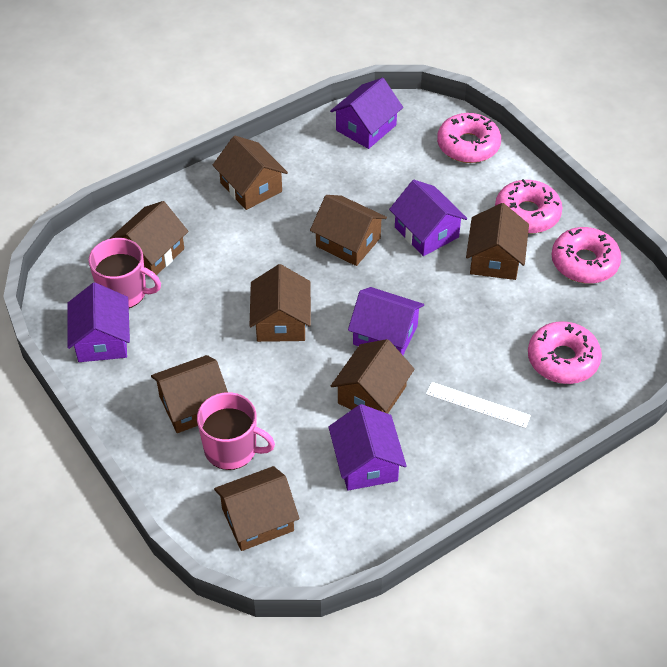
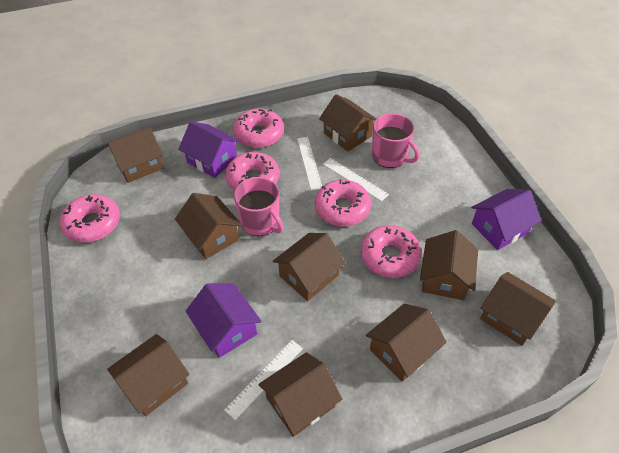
brown house: [109,201,188,275] [151,355,228,433] [213,136,288,210] [214,466,299,551] [250,264,311,342] [310,195,387,266] [331,339,415,414] [466,203,529,280] = 8 -> [106,127,163,183] [107,334,189,416] [175,193,242,259] [258,352,342,437] [273,233,345,301] [319,94,376,152] [366,303,447,382] [420,230,478,300] [480,272,556,346] = 9
pink donut: [437,113,501,163] [495,179,562,233] [528,321,602,384] [551,227,621,284] = 4 -> [60,194,120,243] [225,152,280,191] [234,108,284,148] [315,179,371,227] [361,225,421,278] = 5
purple house: [67,282,130,362] [329,404,407,491] [330,78,403,149] [348,287,424,355] [389,180,468,256] = 5 -> [178,121,240,178] [186,283,261,358] [471,189,541,250] = 3
white ruler: [426,382,531,428] = 1 -> [224,340,303,420] [297,137,322,191] [323,158,389,201] = 3

